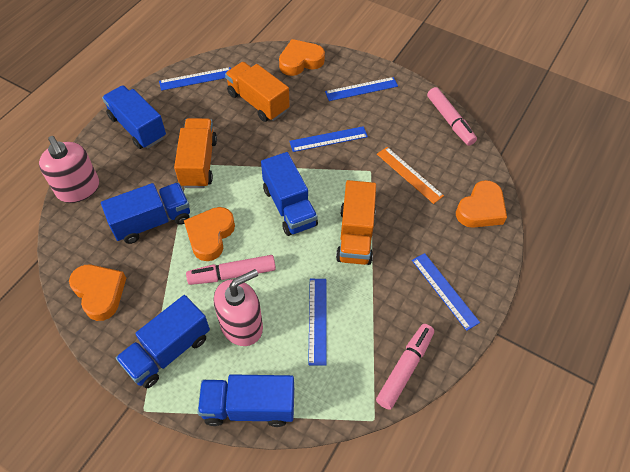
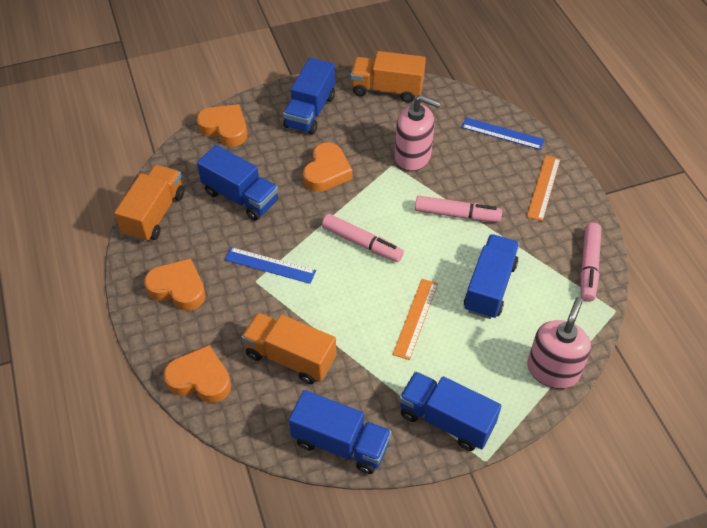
blue ruler: [159,67,231,91] [289,126,368,152] [308,279,326,366] [325,77,398,101] [412,253,480,331] = 5 -> [225,247,316,284] [461,117,545,150] = 2
orange ruler: [377,147,444,204] = 1 -> [393,279,438,360] [527,155,560,221] = 2

